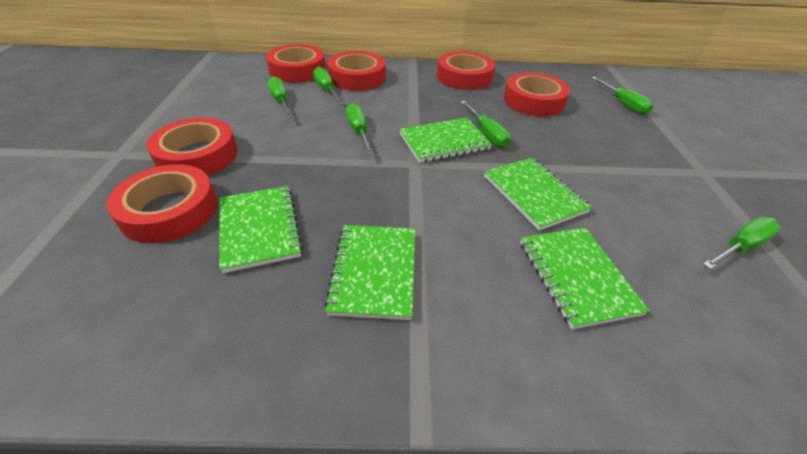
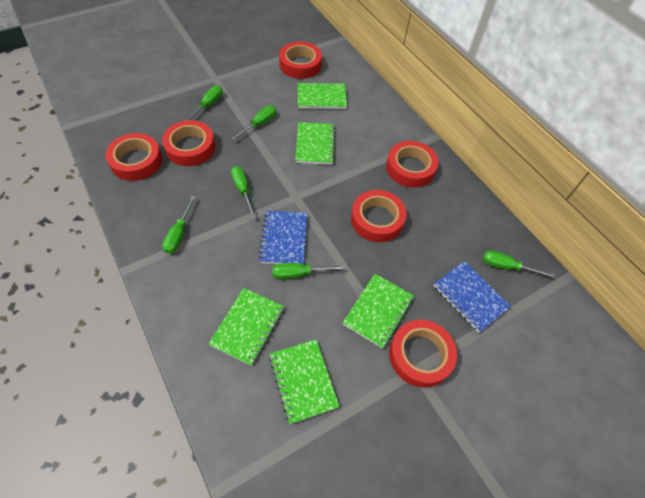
blue notebook: none = 0 -> [259,211,307,265] [433,261,511,333] = 2

